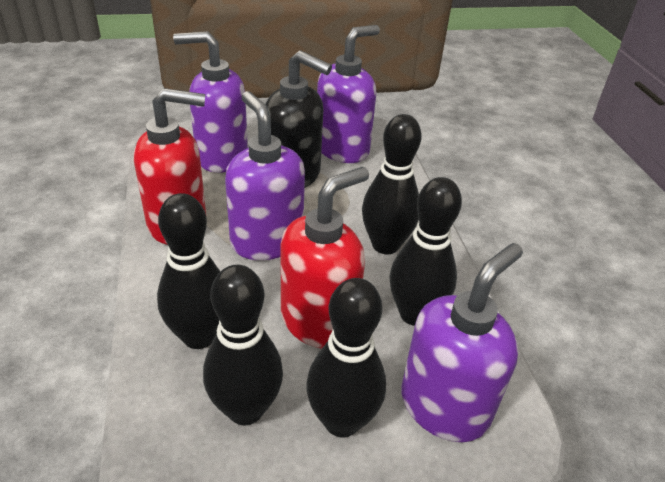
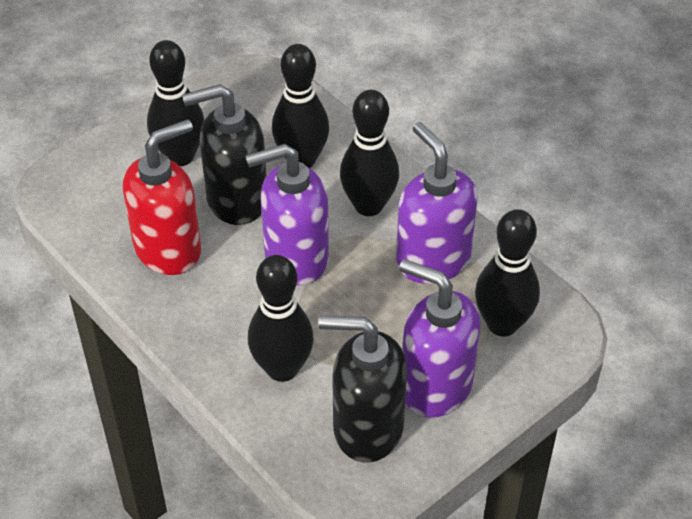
black soap dispenser: [265,50,332,188] = 1 -> [182,84,266,225] [319,316,407,463] = 2
purple soap dispenser: [173,31,248,173] [225,91,305,260] [317,25,380,163] [401,243,523,442] = 4 -> [246,144,329,285] [396,122,478,284] [399,259,480,418] = 3
red soap dispenser: [134,88,206,245] [281,167,369,348] = 2 -> [123,119,201,275] = 1

